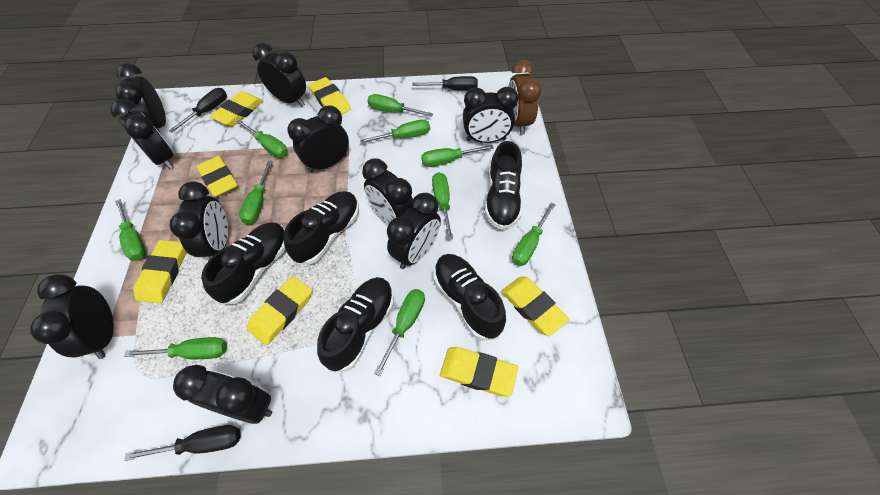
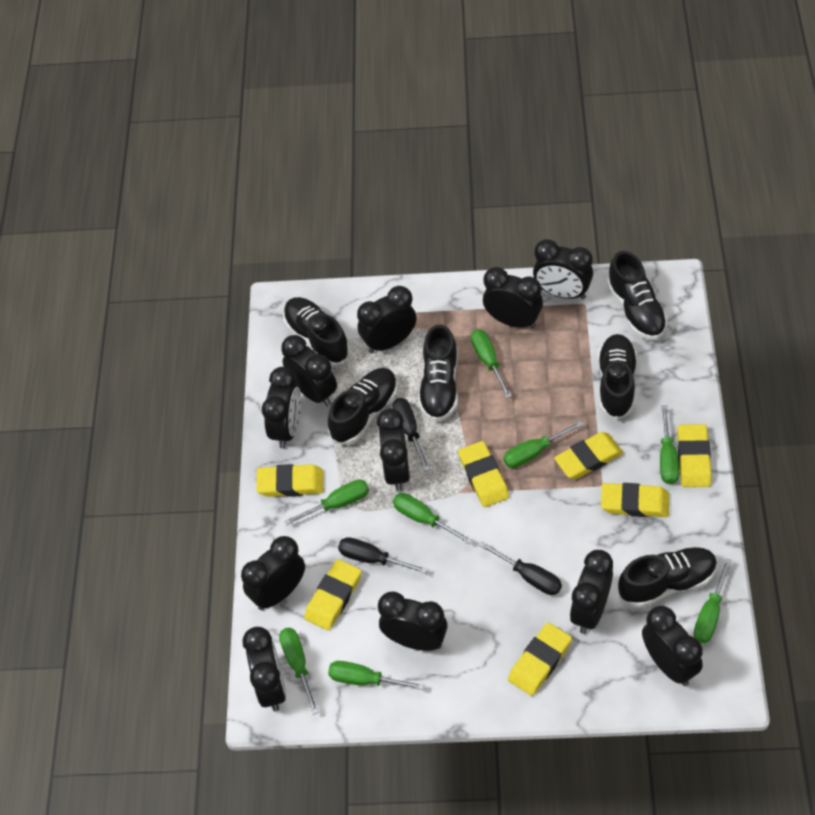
black clock: [30,274,114,359] [110,99,174,169] [115,63,166,133] [169,181,228,259] [173,365,272,424] [252,43,306,107] [287,106,349,173] [362,158,413,224] [387,193,441,269] [463,87,518,143] = 10 -> [241,536,305,610] [243,627,286,711] [262,367,301,449] [281,335,337,407] [357,286,416,354] [377,408,410,491] [378,591,447,651] [483,267,543,329] [533,239,593,299] [570,550,613,634] [642,606,703,686] = 11
black shoe: [201,222,285,305] [284,191,359,265] [317,277,394,372] [434,254,506,340] [485,141,522,230] = 5 -> [283,297,350,366] [328,368,398,445] [418,324,458,422] [597,334,637,420] [607,251,668,340] [618,547,717,608] = 6
brown clock: [508,60,542,134] = 1 -> none = 0
green screwdriver: [115,199,146,261] [124,337,227,359] [236,120,288,158] [239,160,273,224] [360,119,430,143] [367,94,433,117] [374,289,425,376] [421,145,494,167] [432,172,453,240] [512,203,555,266] = 10 -> [279,628,319,715] [284,480,369,526] [328,661,424,690] [393,493,472,544] [471,330,512,398] [503,421,583,468] [660,405,679,484] [693,558,732,643] = 8

